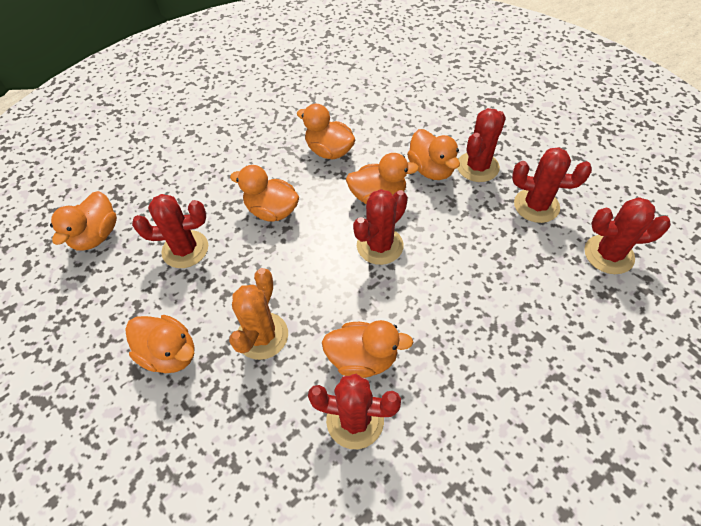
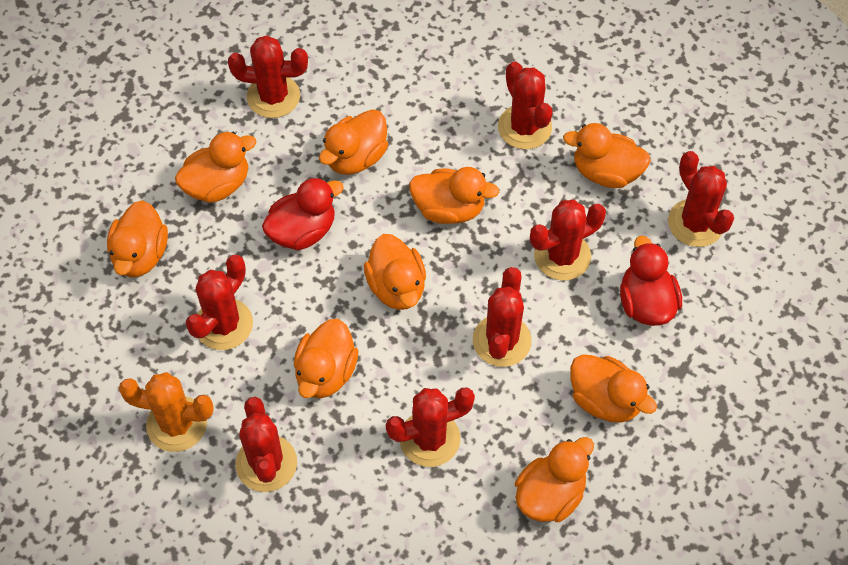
orange duck: [50,191,117,251] [125,315,195,373] [230,165,299,222] [297,104,355,159] [322,320,413,378] [346,153,419,204] [407,129,460,180] = 7 -> [107,200,168,277] [175,132,257,203] [294,319,358,398] [319,109,388,175] [364,234,426,310] [409,167,499,224] [515,437,594,522] [563,123,651,188] [570,354,657,423] = 9
red cactus: [132,194,208,268] [308,374,401,449] [353,189,408,265] [457,108,506,182] [512,147,592,223] [584,197,671,274] = 6 -> [185,255,253,350] [228,35,308,118] [236,397,297,492] [386,388,475,467] [473,267,532,367] [498,61,552,149] [530,200,606,281] [668,151,734,247] = 8
red duck: none = 0 -> [262,177,344,250] [620,236,682,326] = 2

